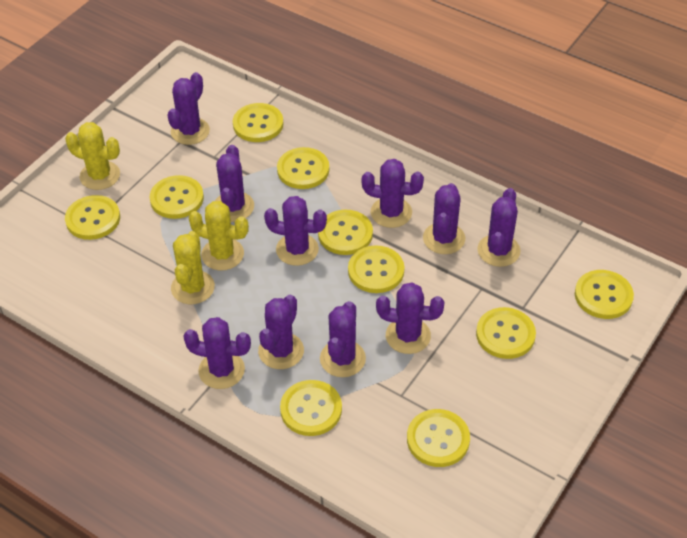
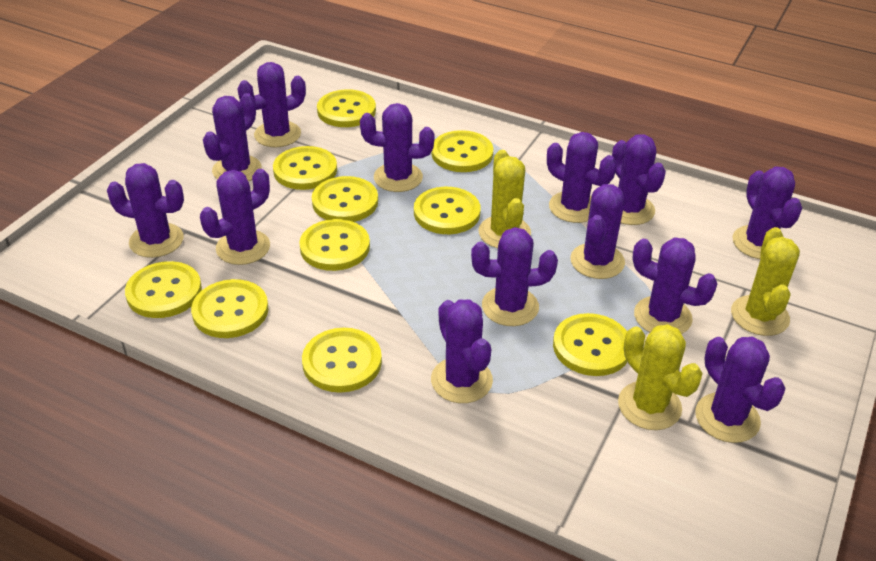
purple cactus: [167,72,210,145] [183,317,251,389] [215,145,254,222] [258,295,304,369] [264,196,327,266] [320,301,366,377] [362,159,424,228] [376,283,445,354] [423,183,465,254] [477,188,521,267] = 10 -> [107,163,184,258] [200,169,270,265] [203,93,262,181] [238,62,306,148] [360,103,435,192] [431,299,493,403] [471,227,558,326] [547,132,617,223] [570,184,625,279] [612,134,666,225] [632,237,718,334] [695,336,785,443] [732,166,802,259] = 13

